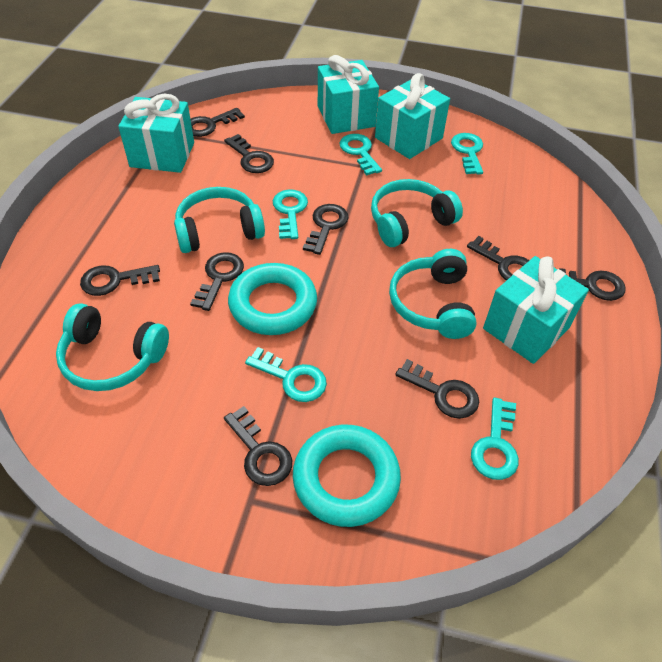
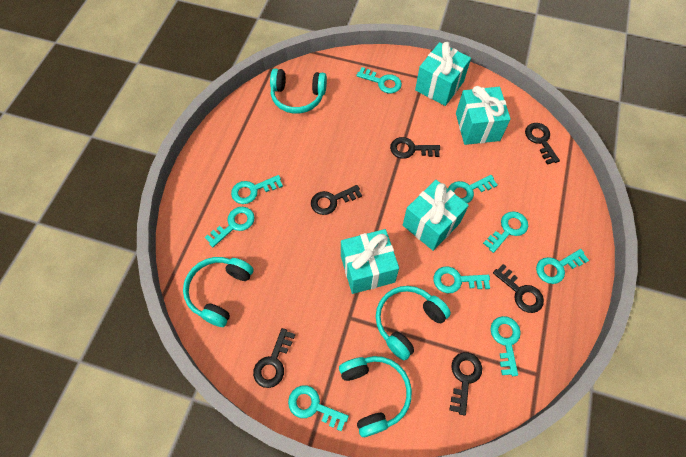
black key: [80,265,160,296] [190,108,245,137] [190,252,244,311] [224,134,274,173] [224,406,292,486] [303,204,349,255] [395,359,479,419] [467,236,530,281] [554,267,625,301] = 9 -> [253,328,295,388] [311,185,362,215] [390,137,440,159] [450,352,482,416] [493,264,544,313] [525,123,560,165] = 6
turquoise key: [245,347,327,402] [273,189,308,239] [339,134,382,176] [451,133,483,175] [471,398,519,480] = 5 -> [205,207,255,247] [231,175,283,204] [288,385,349,431] [356,67,402,93] [433,266,490,293] [448,175,498,203] [483,211,528,253] [490,316,521,376] [536,249,589,284] = 9
turquoise ring: [228,263,317,335] [293,425,401,527] = 2 -> none = 0

